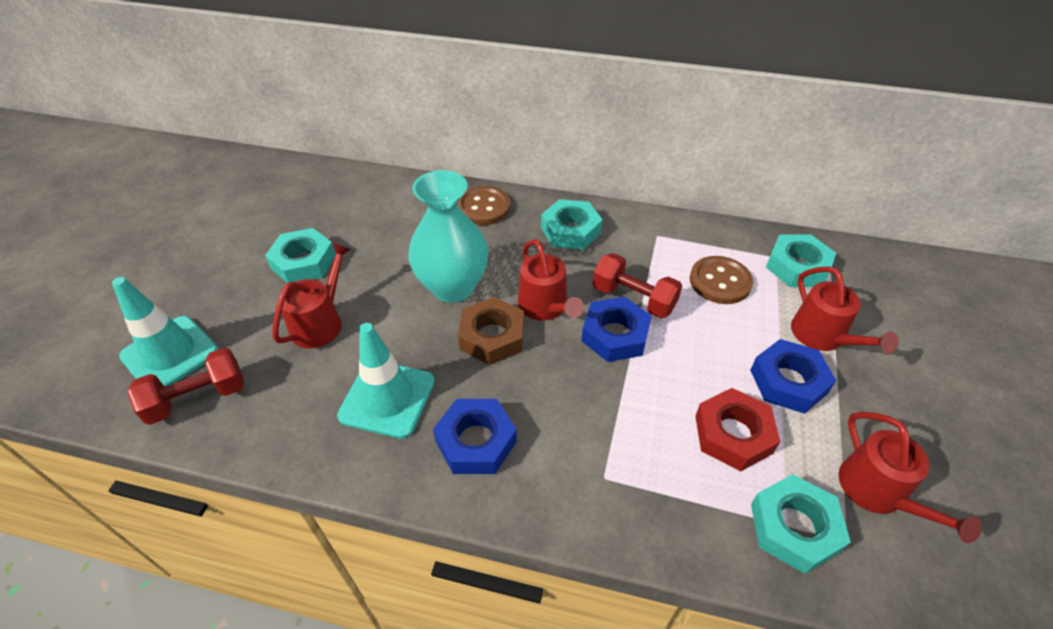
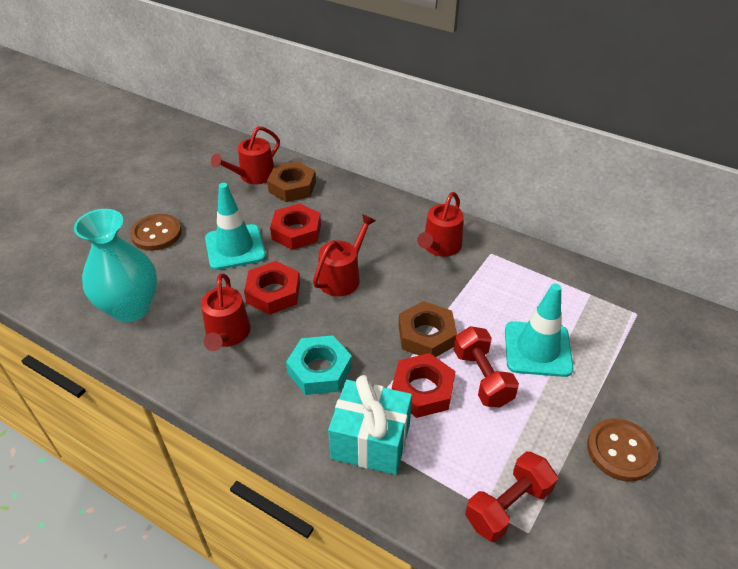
blue nut: [433,399,517,474] [581,296,652,362] [750,339,836,414] = 3 -> none = 0
brown nut: [458,297,524,365] = 1 -> [267,161,316,202] [398,301,457,357] = 2
red nut: [695,388,780,471] = 1 -> [244,261,300,315] [270,203,321,250] [392,353,456,418] = 3
turquoise gift: none = 0 -> [328,375,412,475] = 1
turquoise nut: [265,228,336,283] [541,199,603,250] [751,474,851,574] [766,234,836,287] = 4 -> [286,335,352,395] = 1

